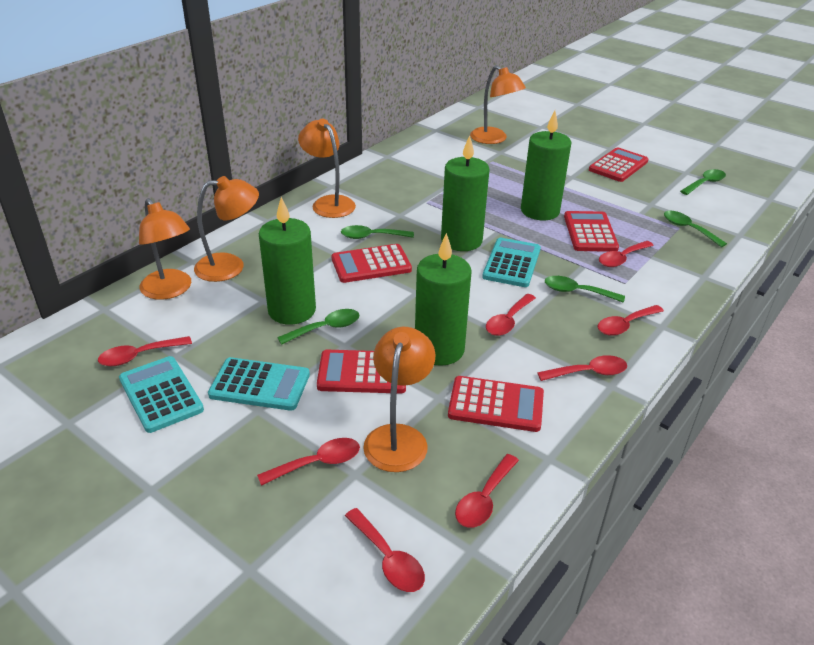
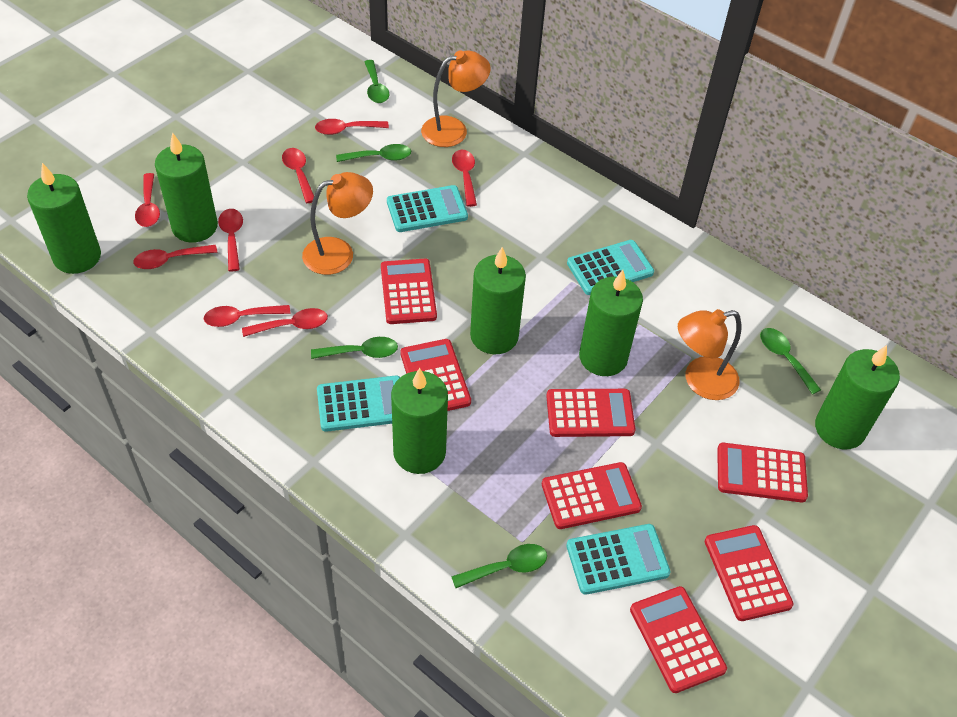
green candle: [259,197,316,325] [415,233,471,366] [441,135,490,251] [521,111,571,220] = 4 -> [27,163,101,274] [155,132,218,242] [391,368,448,474] [470,247,526,354] [579,270,643,376] [815,345,900,450] = 6
orange lamp: [139,198,191,300] [194,176,259,282] [298,119,356,218] [363,327,435,472] [470,65,526,144] = 5 -> [302,172,373,275] [421,50,491,147] [678,309,741,400] = 3
red calculator: [317,350,406,394] [332,244,412,283] [448,376,544,432] [564,211,619,252] [589,147,648,182] = 5 -> [381,259,437,324] [400,339,471,411] [542,462,642,529] [546,389,635,437] [630,586,727,693] [705,525,794,621] [717,443,808,502] = 7
turquoise calculator: [119,356,204,433] [208,357,310,411] [482,238,541,287] = 3 -> [317,375,400,432] [387,185,468,232] [566,524,670,595] [567,240,654,295] = 4

